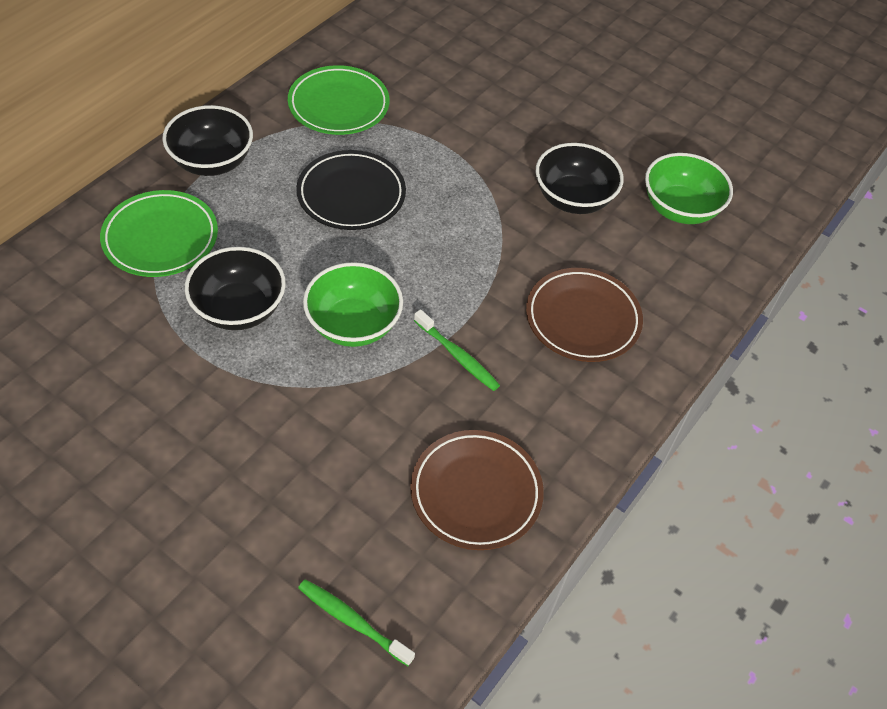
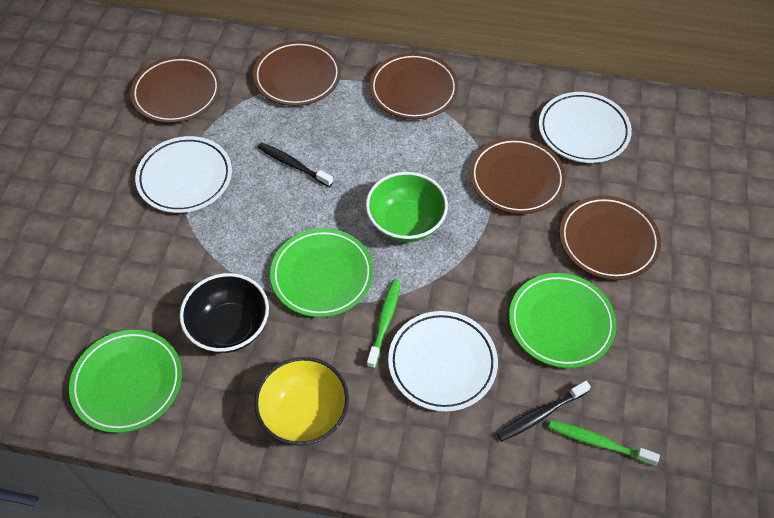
black bowl: [162,105,253,176] [185,247,286,330] [536,143,624,214] = 3 -> [180,273,269,353] = 1
black plate: [296,150,406,230] = 1 -> none = 0
black toothbrush: none = 0 -> [257,142,333,187] [497,381,591,441] = 2
brown plate: [410,430,544,550] [526,268,643,362] = 2 -> [130,56,221,123] [253,41,341,106] [369,53,458,120] [470,137,566,214] [560,196,661,280] = 5
green bowl: [303,262,403,347] [645,153,733,224] = 2 -> [366,172,448,242] = 1
green plate: [100,190,218,277] [288,65,390,135] = 2 -> [69,330,182,433] [270,228,373,317] [509,273,616,368] = 3
white plate: none = 0 -> [135,136,232,213] [388,311,498,412] [539,92,632,163] = 3
yellow bowl: none = 0 -> [254,357,349,446] = 1

